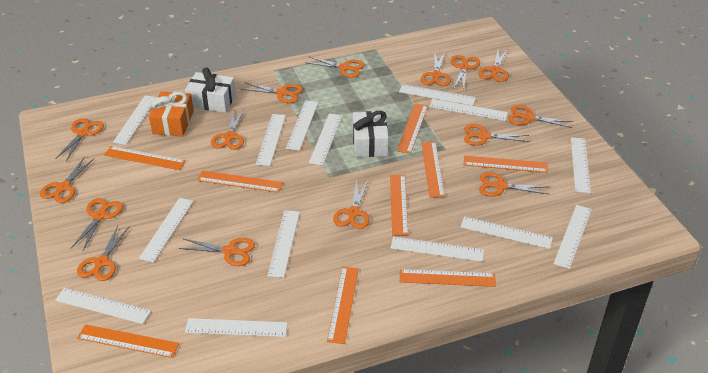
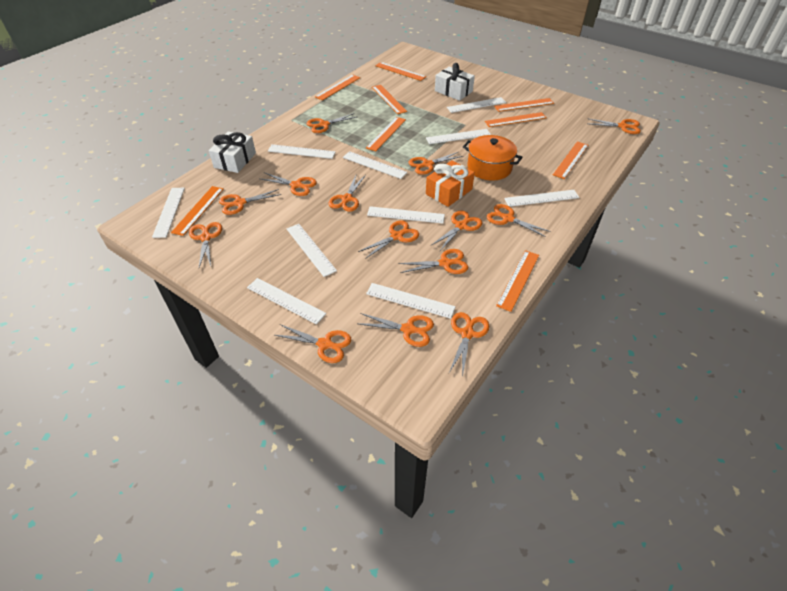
orange pot: none = 0 -> [463,135,522,181] = 1
orange scissors: [40,156,95,203] [55,118,104,161] [71,198,123,251] [77,226,129,281] [178,238,255,266] [211,109,244,150] [241,82,303,103] [305,57,365,78] [333,180,370,229] [421,52,451,86] [451,55,480,89] [464,124,530,146] [478,49,509,82] [479,172,549,197] [508,105,574,128] = 15 -> [189,222,222,267] [219,189,282,215] [261,173,317,196] [275,324,351,363] [307,113,357,133] [328,175,366,212] [358,221,419,259] [359,313,434,347] [398,249,468,274] [409,152,464,175] [432,210,482,251] [449,312,489,378] [487,204,551,237] [587,118,641,134] = 14
white ruler: [55,288,151,324] [113,95,157,145] [139,198,193,263] [185,318,288,337] [256,114,286,166] [267,210,300,278] [286,100,318,151] [309,113,342,165] [391,237,484,262] [399,84,476,106] [429,99,508,121] [460,216,553,249] [553,205,592,269] [571,137,591,193] = 14 -> [152,188,185,238] [247,278,326,324] [268,144,336,159] [287,224,337,277] [343,151,407,179] [366,283,456,319] [367,206,445,224] [426,129,491,144] [447,97,506,113] [504,190,579,207] = 10

